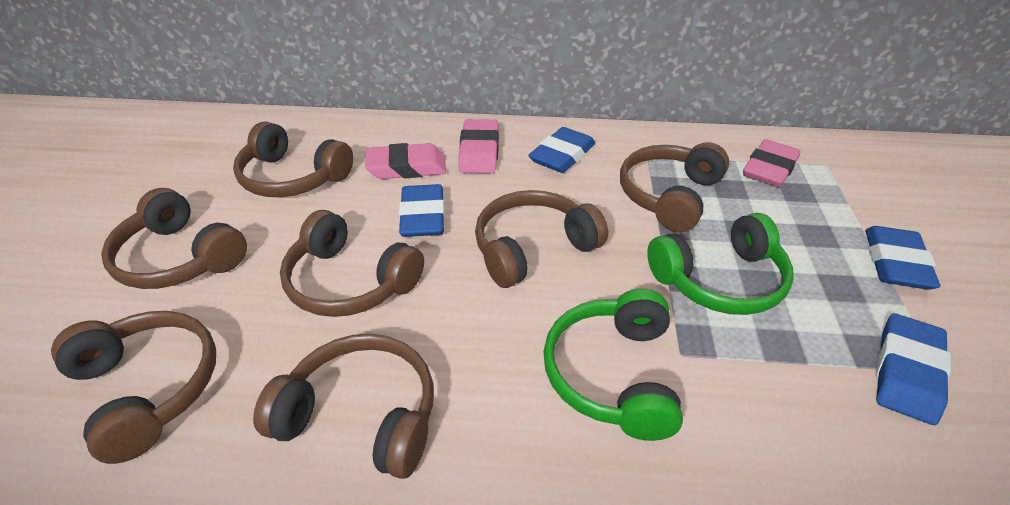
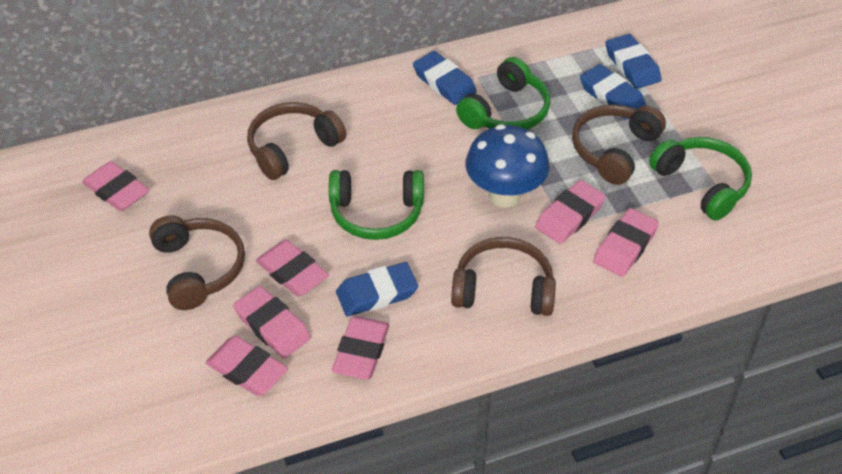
blue mushroom: none = 0 -> [466,124,550,208] = 1
brown headphones: [51,311,216,464] [101,188,247,289] [233,121,353,197] [253,334,434,479] [280,210,424,317] [475,190,608,288] [620,142,729,232] = 7 -> [149,215,245,310] [247,102,346,180] [451,237,556,316] [572,104,666,185] = 4
green headphones: [543,289,683,441] [647,213,794,315] = 2 -> [329,170,424,240] [456,57,550,130] [649,137,752,221] = 3
pink eraser: [365,143,446,179] [458,119,499,173] [743,139,801,188] = 3 -> [82,161,149,211] [205,336,288,396] [233,286,311,358] [256,240,329,296] [332,316,389,380] [535,180,606,244] [593,208,659,277] = 7

